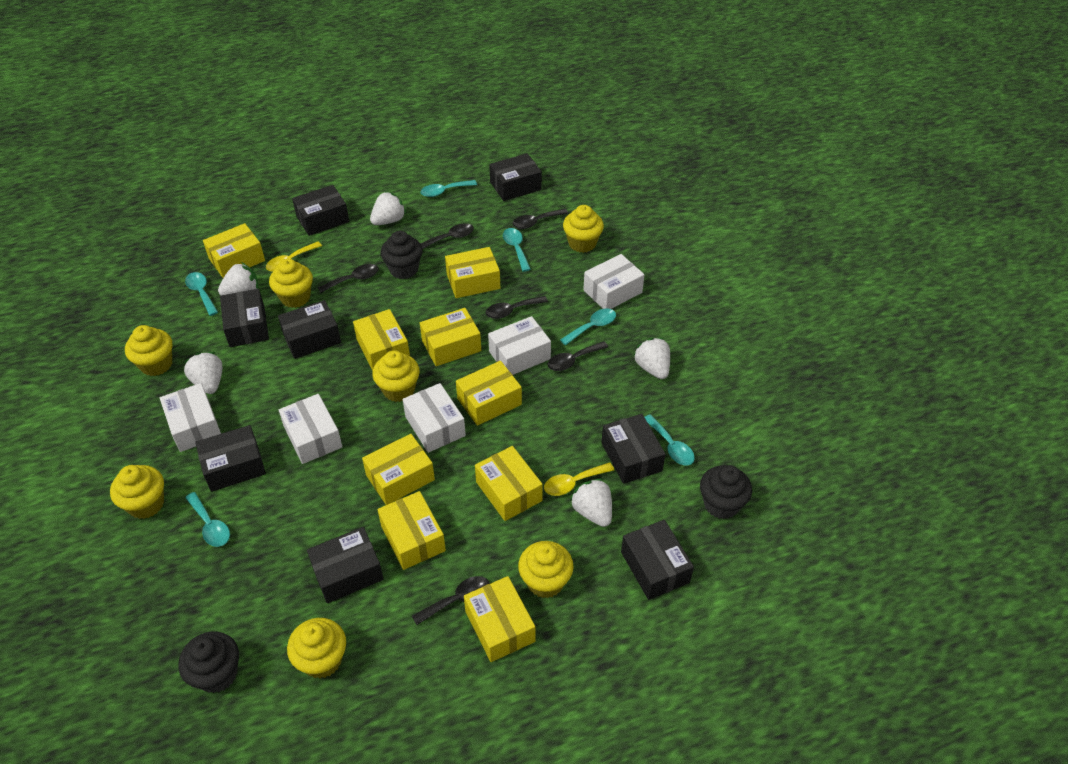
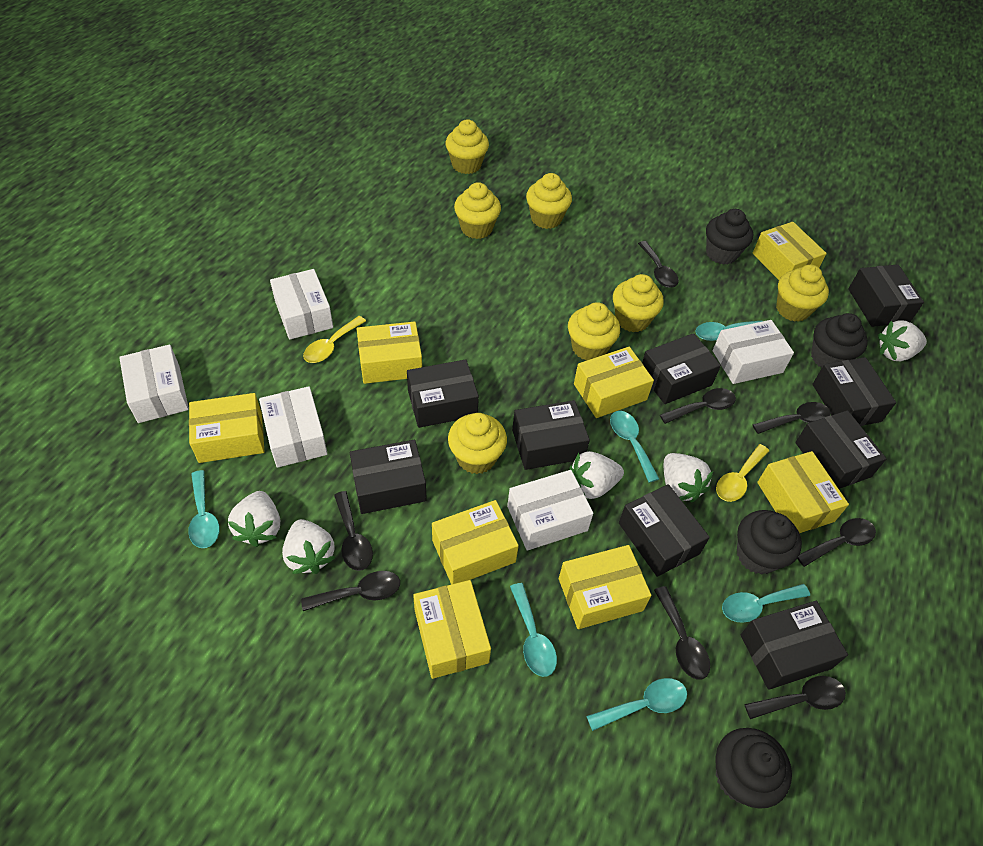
black box: [195,425,266,492] [220,289,269,347] [278,300,341,359] [292,185,349,236] [307,527,384,603] [489,153,542,201] [601,414,665,484] [621,520,694,600] = 8 -> [350,440,427,514] [407,359,479,428] [512,400,590,470] [619,484,710,577] [642,333,721,404] [741,601,848,690] [795,410,886,489] [812,357,896,426] [848,264,924,327] = 9
black cupcake: [178,631,239,693] [380,231,423,279] [700,465,752,519] = 3 -> [706,209,753,265] [715,728,792,809] [737,510,802,575] [811,313,868,368] = 4
black spoon: [317,264,379,293] [412,576,490,625] [421,223,474,249] [486,296,548,319] [512,209,569,229] [548,341,608,371] = 6 -> [301,571,400,611] [334,491,373,571] [638,241,679,288] [654,586,710,680] [660,388,736,424] [744,676,846,719] [753,402,830,434] [797,518,876,567] = 8
yellow box: [203,223,265,278] [353,309,410,371] [362,434,435,505] [377,491,446,570] [420,308,481,366] [445,247,500,298] [456,361,522,426] [464,576,535,662] [475,446,543,521] = 9 -> [189,393,265,463] [357,321,422,384] [413,580,491,679] [432,500,519,585] [559,545,651,629] [574,347,654,418] [753,222,827,280] [757,451,849,533] = 8

